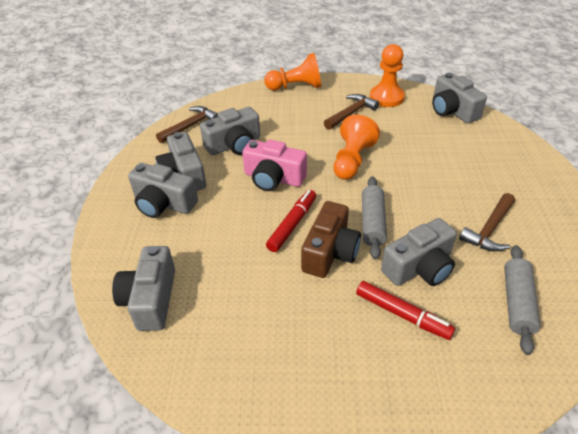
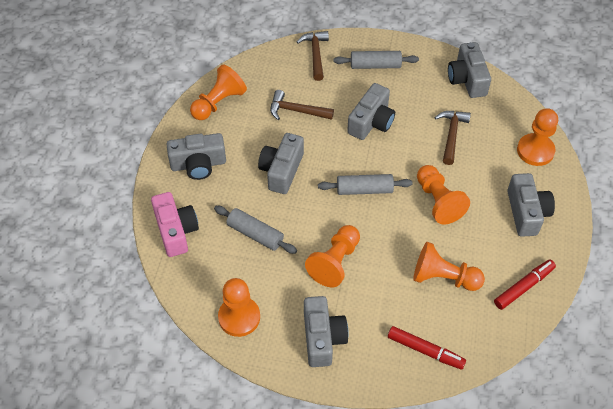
brown camera: [301,201,361,278] = 1 -> none = 0
grey rolling pin: [362,176,387,260] [504,245,541,355] = 2 -> [214,206,297,254] [318,174,413,195] [333,51,419,69] = 3
orange pawn: [264,53,321,91] [333,115,380,180] [370,44,405,107] = 3 -> [190,64,247,120] [218,278,260,337] [305,225,360,288] [413,242,485,291] [417,165,470,224] [517,108,558,166] = 6

